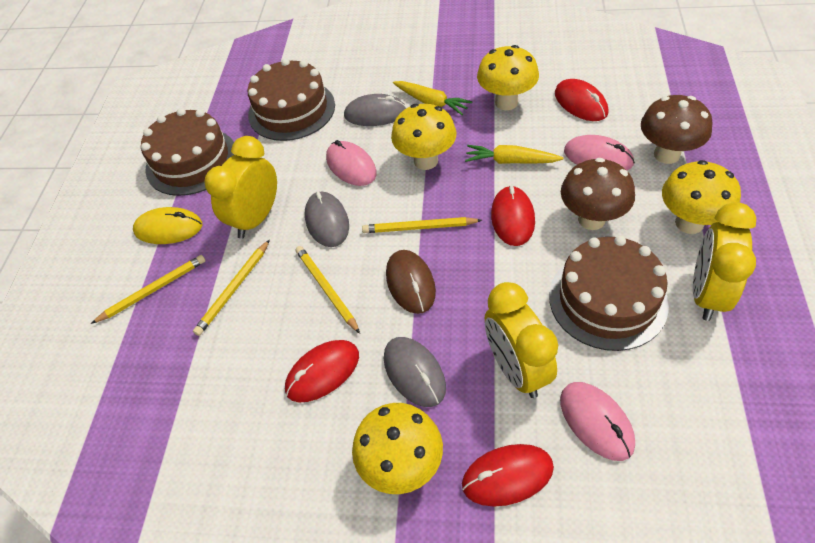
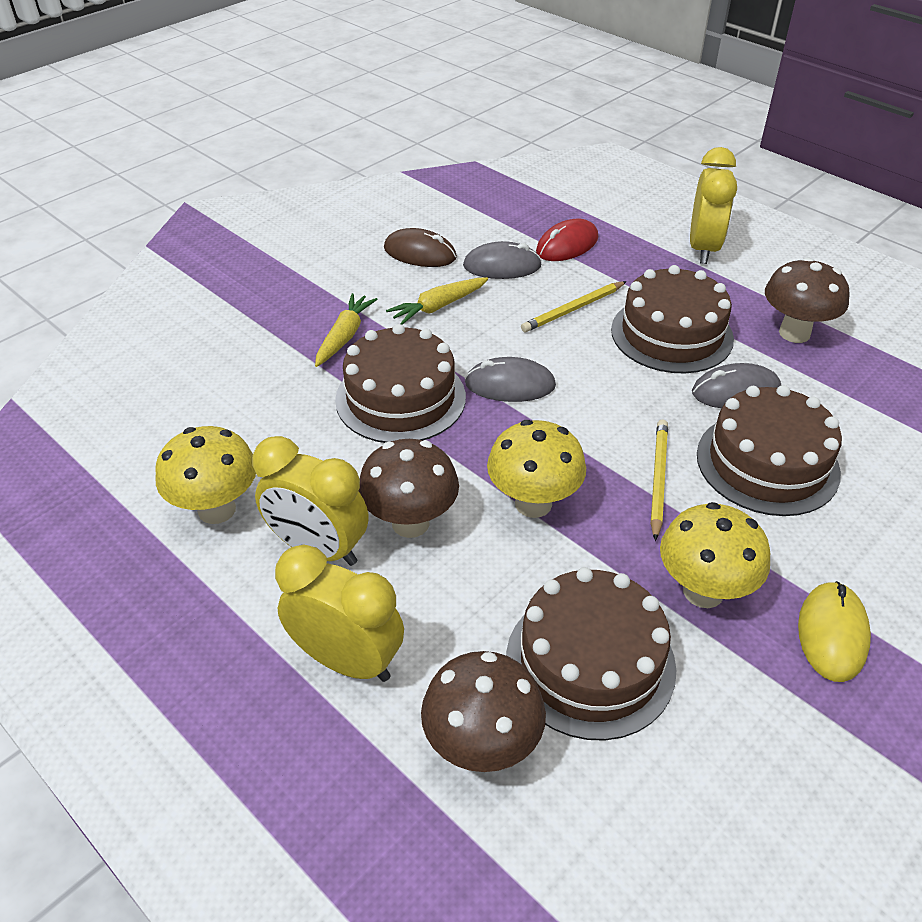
brown cake: [141,108,235,196] [247,58,335,141] [549,236,669,351] = 3 -> [335,324,466,443] [506,567,677,741] [611,265,734,373] [697,385,842,516] = 4
brown mushroom: [561,158,635,230] [641,95,713,164] = 2 -> [359,439,459,538] [421,651,546,772] [765,257,850,343] = 3
pink mouse: [326,140,377,186] [560,382,635,461] [564,135,635,170] = 3 -> none = 0
red mouse: [285,340,359,402] [462,444,554,507] [491,186,535,246] [555,79,608,121] = 4 -> [536,219,598,261] = 1
yellow mushroom: [352,403,443,494] [391,104,456,170] [477,45,539,110] [662,160,741,234] = 4 -> [156,426,256,524] [487,420,586,518] [660,502,770,608] = 3
yellow pencil: [91,255,206,324] [193,240,270,336] [296,246,360,334] [362,217,482,233] = 4 -> [521,281,627,332] [651,420,668,541] = 2

